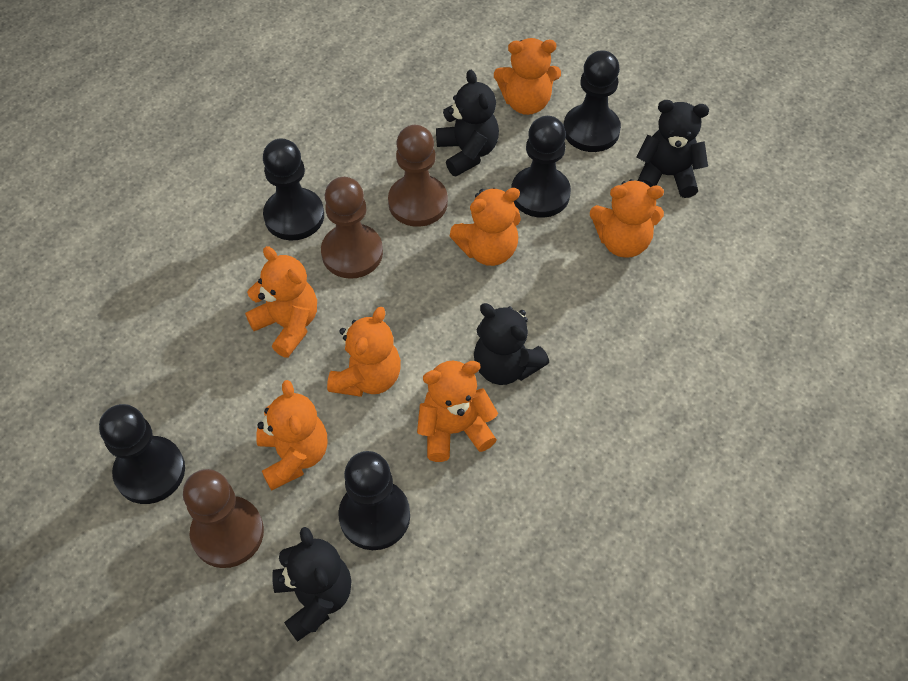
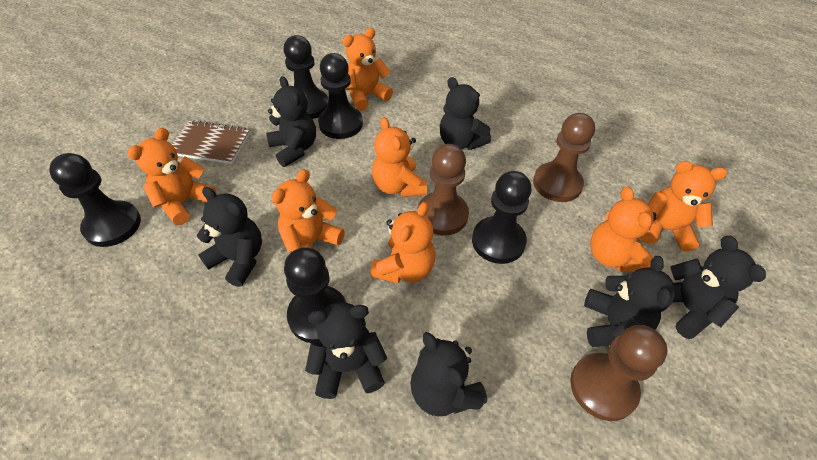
black teddy bear: [272,527,351,642] [436,70,499,176] [474,303,549,385] [636,100,709,198] = 4 -> [197,187,262,287] [266,76,316,167] [305,302,387,399] [410,332,487,416] [440,77,491,150] [584,256,675,347] [670,236,766,339] = 7
brown notebook: none = 0 -> [172,120,250,164] = 1

